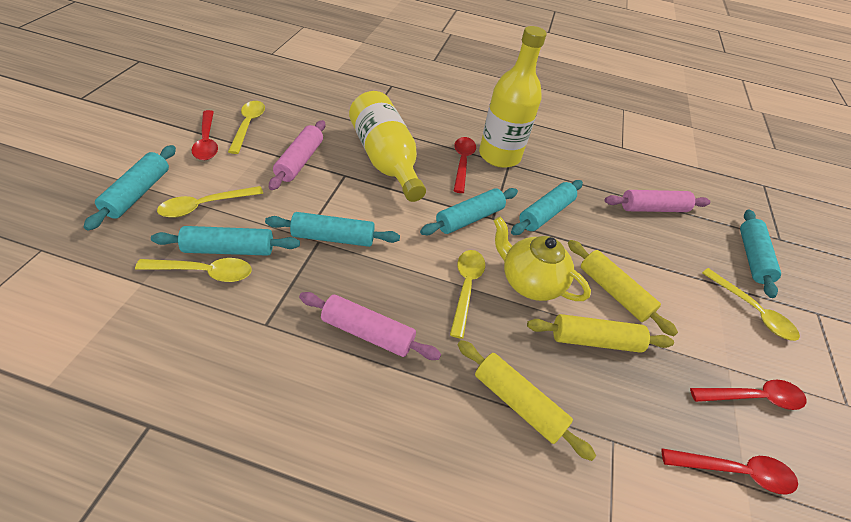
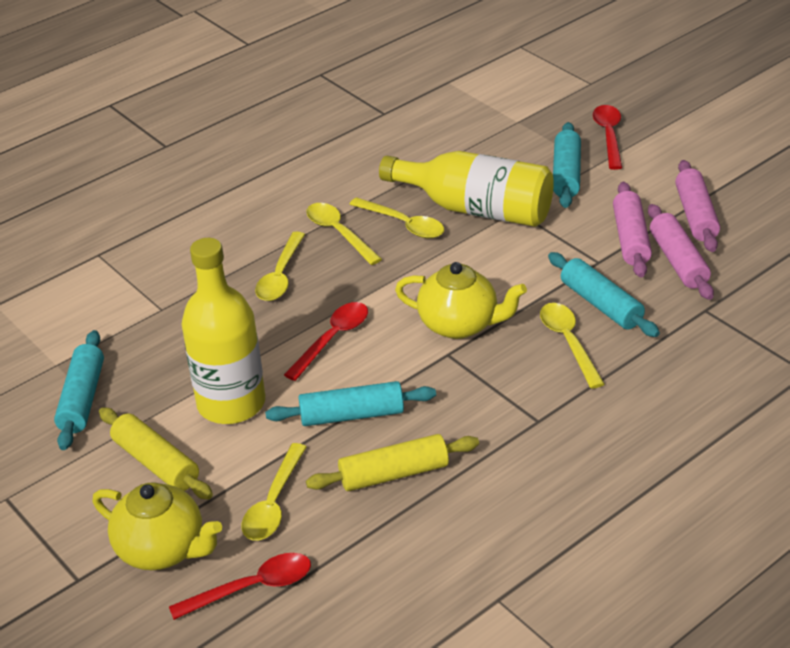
red spoon: [192,110,218,160] [454,137,476,193] [661,448,798,495] [690,380,807,410] = 4 -> [169,553,311,620] [284,302,368,381] [593,105,622,170] = 3
turquoise rolling pin: [84,145,176,231] [151,226,300,256] [265,212,400,247] [420,188,518,235] [511,180,583,235] [740,210,781,298] = 6 -> [54,330,104,450] [265,381,436,426] [548,252,660,337] [553,122,581,208] = 4
yellow rolling pin: [458,340,596,461] [527,314,674,353] [568,240,678,336] = 3 -> [99,407,213,499] [306,434,479,491] = 2
yellow teapot: [494,217,591,301] = 1 -> [92,482,222,570] [395,262,527,339] = 2

